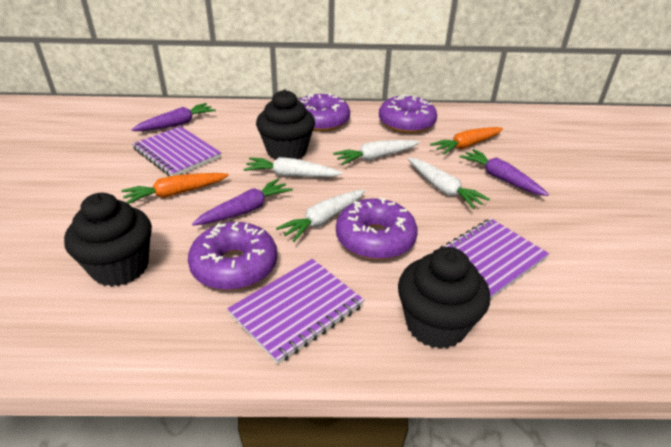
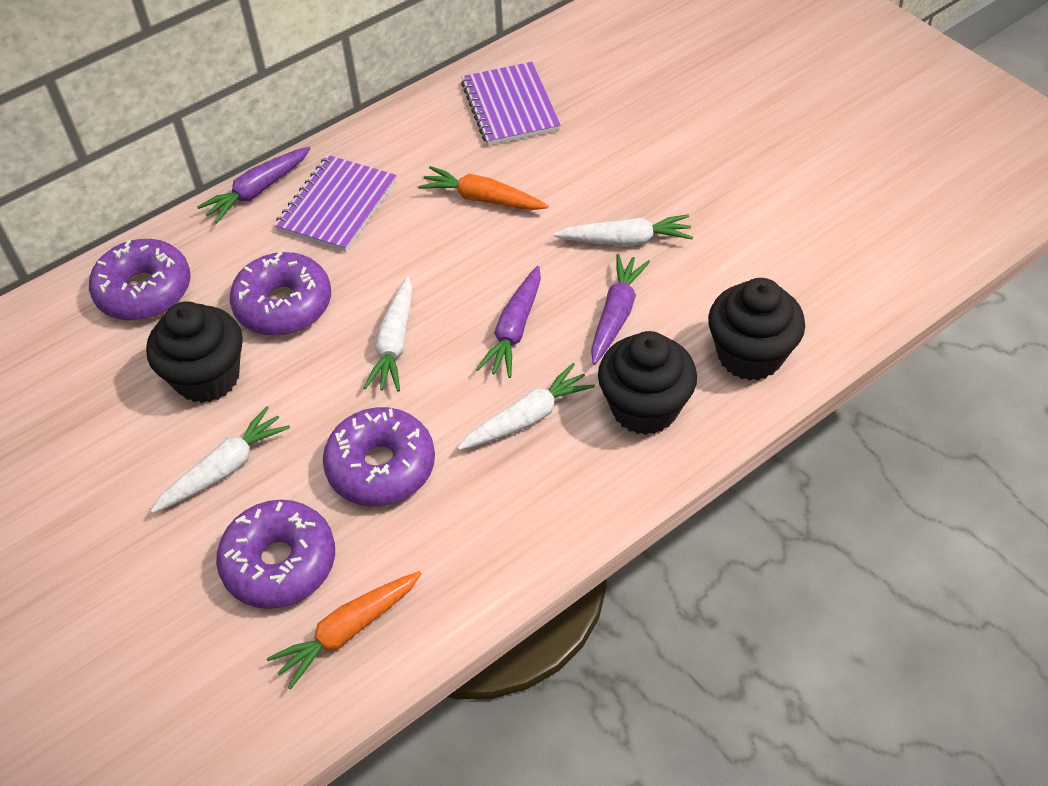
purple notebook: [132,126,221,176] [227,259,364,364] [433,219,549,299] = 3 -> [274,155,397,252] [461,62,561,146] = 2

